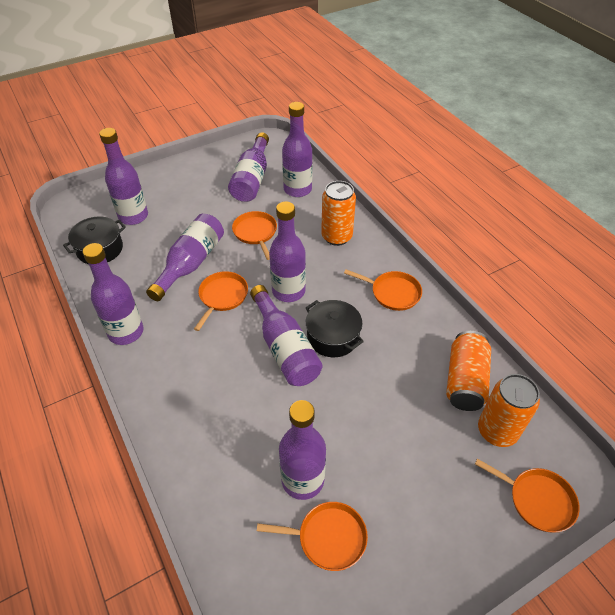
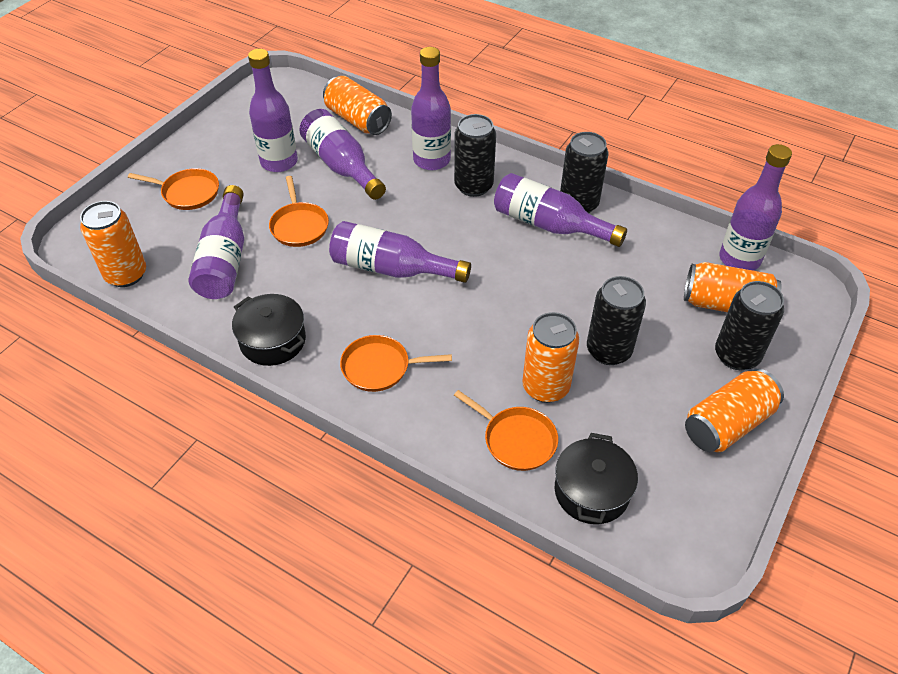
black can: none = 0 -> [454,114,496,197] [560,132,608,213] [587,276,646,365] [715,281,784,370] = 4
orange can: [321,181,356,246] [446,331,491,411] [478,374,540,447] = 3 -> [80,201,146,287] [323,76,392,135] [522,312,579,403] [684,262,782,312] [685,369,784,452] = 5
orange pan: [194,271,248,331] [232,211,277,260] [257,502,368,571] [344,269,422,311] [475,459,580,533] = 5 -> [128,168,219,210] [269,176,329,247] [340,335,452,392] [454,390,558,471] = 4
purple bottle: [83,243,143,345] [99,128,148,225] [146,213,224,301] [228,132,269,202] [250,285,322,386] [269,201,306,302] [279,400,326,500] [282,102,313,197] = 8 -> [189,185,244,299] [248,49,298,172] [300,109,386,200] [329,221,471,283] [411,47,451,170] [494,173,627,247] [719,144,792,271] = 7

